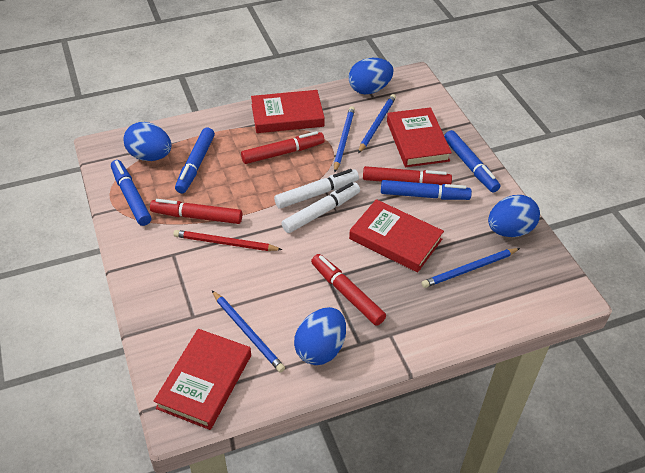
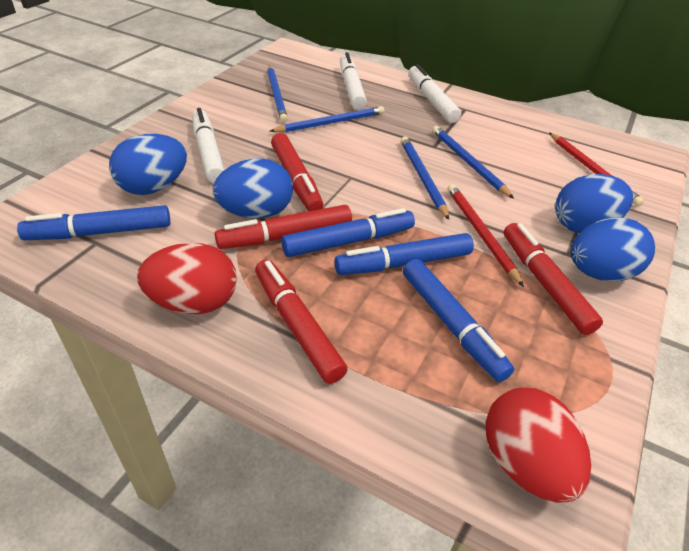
red book: [154,329,251,430] [251,90,325,133] [349,199,444,273] [387,107,452,167] = 4 -> none = 0
red egg: none = 0 -> [137,243,237,314] [486,388,591,503] = 2
red pencil: [173,230,283,251] = 1 -> [447,184,524,287] [549,132,644,206] = 2
white marker: [274,169,359,209] [281,182,360,233] = 2 -> [192,108,224,183] [340,52,367,110] [408,64,461,123] = 3

